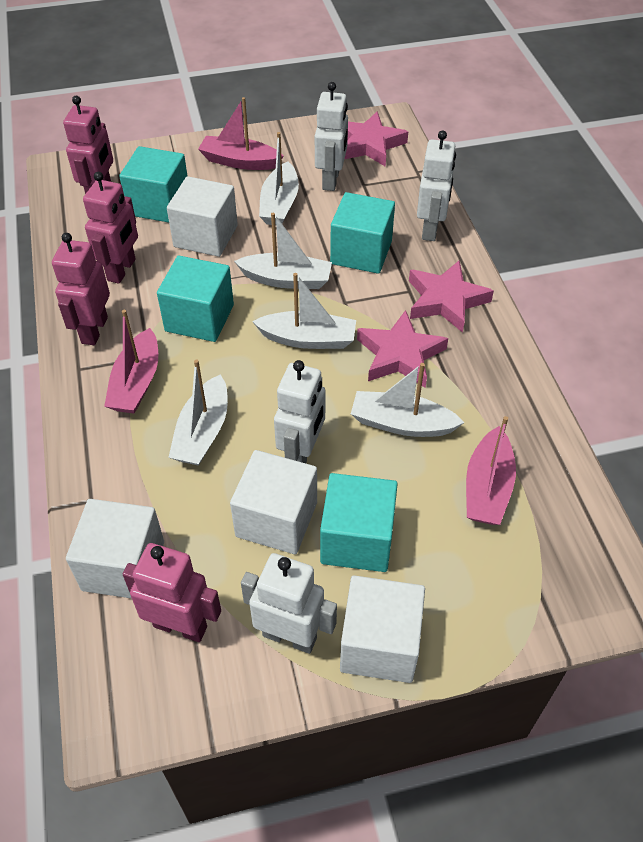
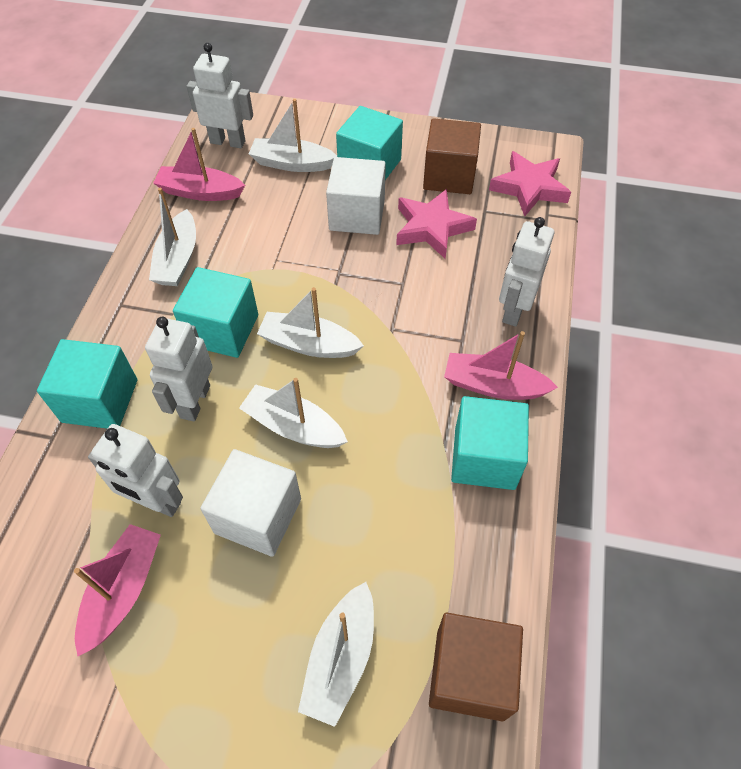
brown cube: none = 0 -> [423,118,481,194] [429,613,523,721] = 2
pink robot: [52,233,110,345] [63,96,113,194] [83,172,138,284] [123,543,221,642] = 4 -> none = 0
pink star: [345,112,408,167] [357,310,448,388] [409,260,494,333] = 3 -> [396,189,477,258] [489,151,571,216] = 2
white cube: [66,499,164,598] [167,176,238,257] [230,450,317,554] [340,575,425,683] = 4 -> [201,449,301,557] [326,157,386,235] = 2

